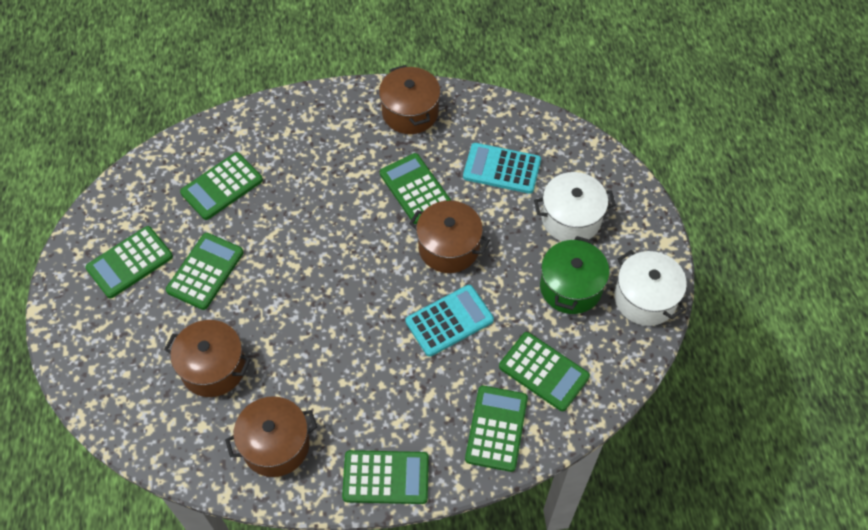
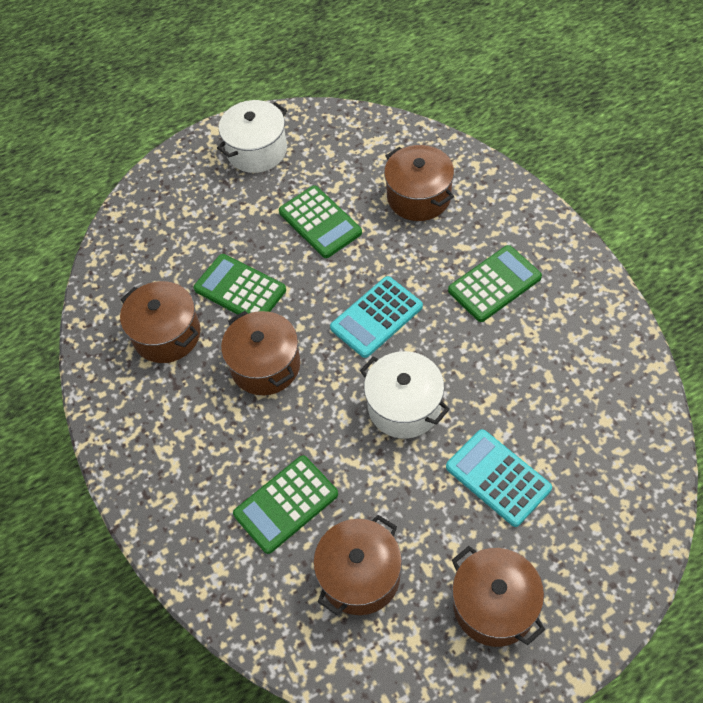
brown pot: [164,320,251,397] [225,396,317,477] [379,65,441,134] [409,201,490,273] = 4 -> [120,281,201,363] [221,311,300,395] [313,515,402,615] [384,145,454,221] [452,546,545,647] = 5
green calculator: [85,226,173,298] [166,233,244,310] [180,152,263,220] [342,450,429,504] [380,153,451,224] [465,386,528,472] [499,332,590,411] = 7 -> [193,254,286,315] [233,455,338,554] [279,185,362,258] [448,245,542,322] = 4
green pot: [540,236,609,314] = 1 -> none = 0

